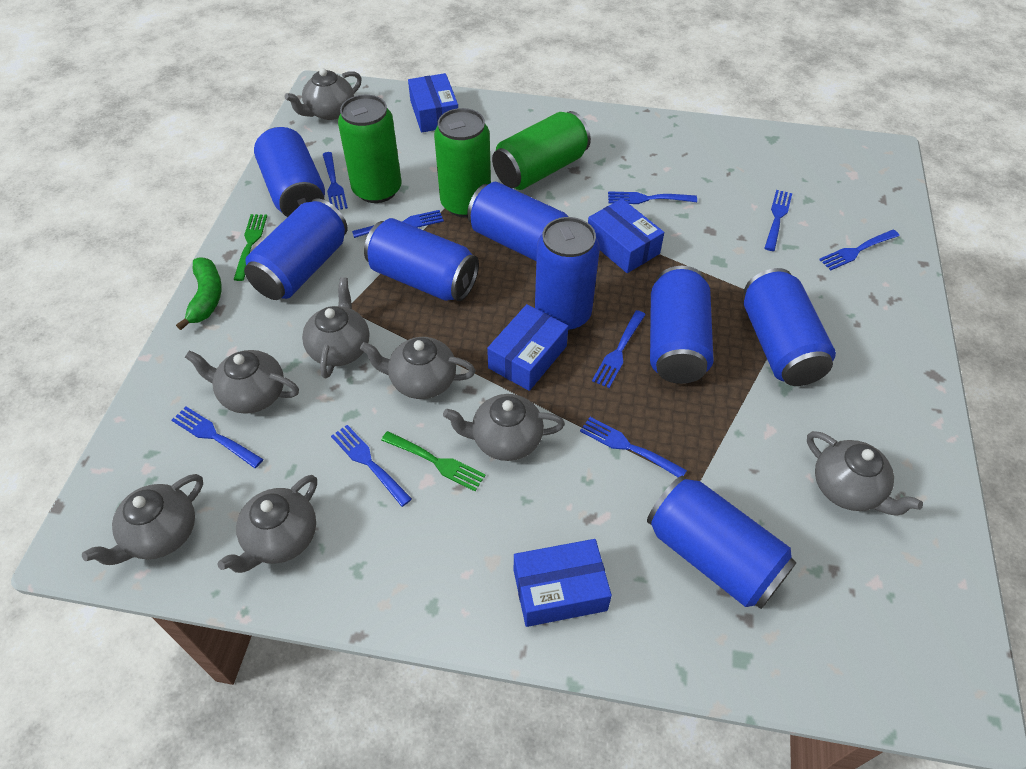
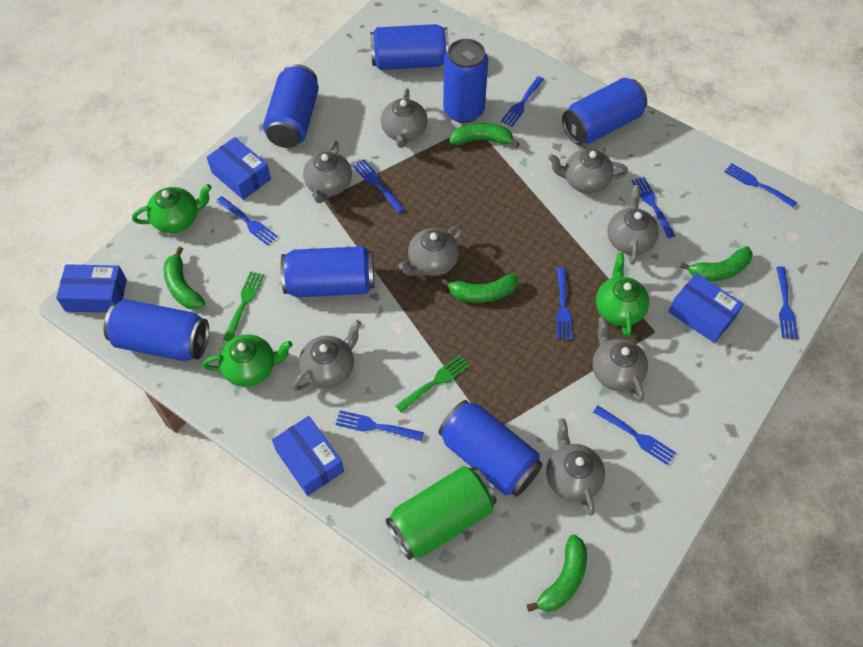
blue can: [244,198,348,300] [254,127,325,217] [364,218,479,301] [467,182,568,261] [535,217,600,331] [647,476,797,609] [650,266,714,384] [744,268,836,386] = 8 -> [104,299,209,361] [263,64,319,148] [281,246,374,297] [370,24,449,70] [438,400,543,497] [443,39,488,123] [562,78,647,145] = 7
green banana: [176,257,222,330] = 1 -> [164,247,205,310] [441,274,518,303] [449,123,520,147] [527,534,587,612] [680,246,753,281] = 5
green can: [338,95,402,203] [434,108,491,217] [492,111,591,190] = 3 -> [385,466,497,560] = 1
green teapot: none = 0 -> [132,184,212,233] [202,334,293,387] [596,253,649,338] = 3

